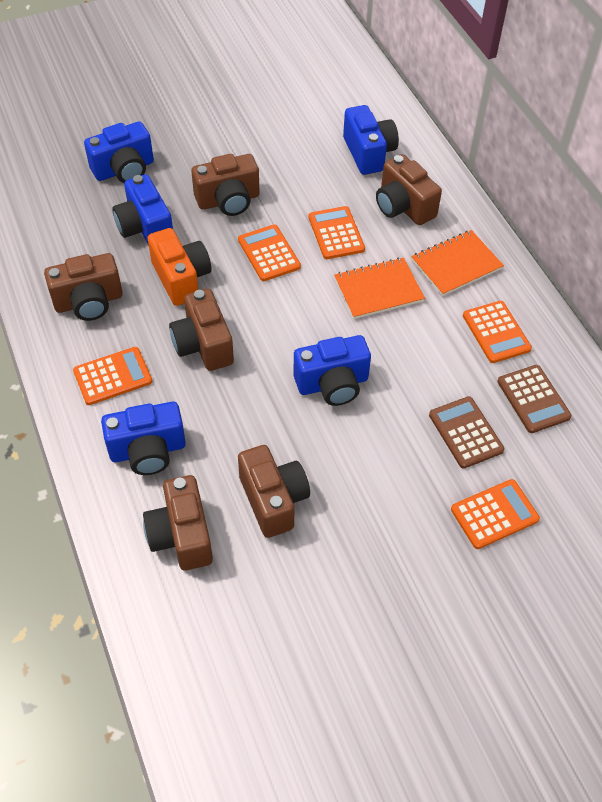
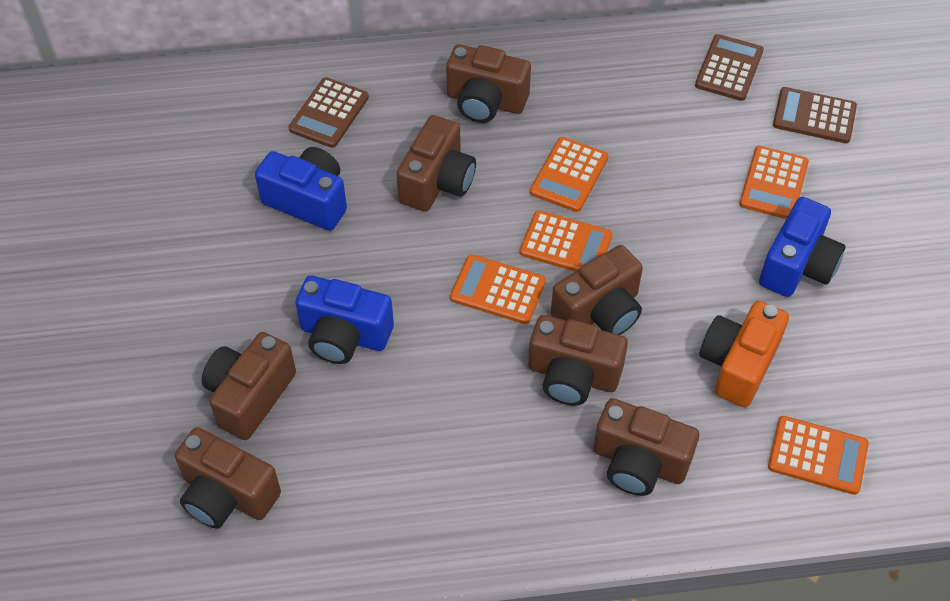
blue camera: [84,121,154,183] [101,402,186,475] [112,174,173,244] [293,335,371,406] [343,105,399,175] = 5 -> [255,147,347,231] [295,276,394,364] [759,197,846,297] = 3
brown calculator: [429,396,505,469] [497,365,572,433] = 2 -> [289,77,369,148] [695,34,764,101] [773,87,857,143] = 3
brown camera: [44,253,123,321] [143,475,213,570] [169,289,234,371] [191,154,260,216] [238,445,310,538] [376,154,442,225] = 6 -> [175,427,281,529] [202,332,296,440] [397,115,476,212] [446,44,531,123] [528,315,628,406] [551,245,643,335] [594,398,699,496] = 7
orange notebook: [334,258,425,319] [411,230,504,296] = 2 -> none = 0

